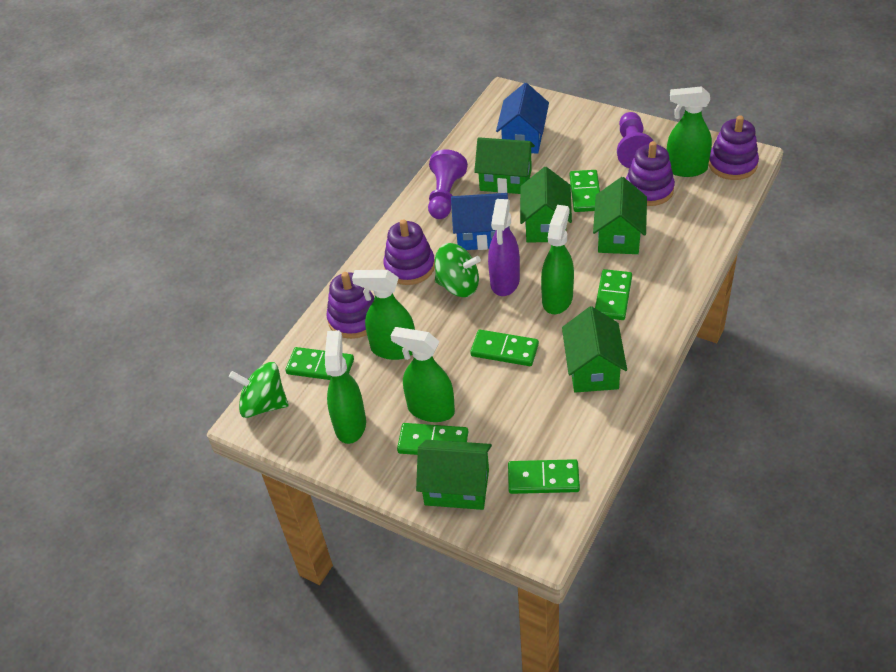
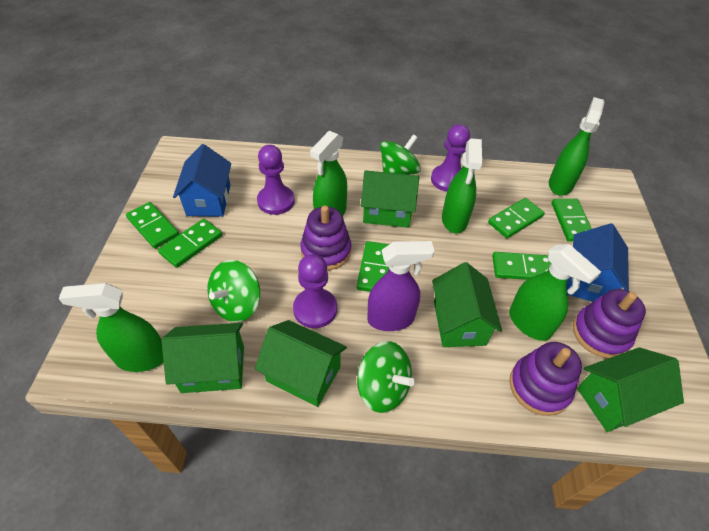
green spinning top: [229,362,288,418] [435,243,481,297] = 2 -> [207,260,260,322] [357,341,415,413] [380,134,421,175] = 3
purple pawn: [428,149,468,219] [617,112,653,169] = 2 -> [257,145,295,215] [293,254,337,328] [431,124,470,192] = 3
purple stacking toy: [326,272,375,339] [383,219,435,285] [626,141,675,206] [709,116,759,180] = 4 -> [301,206,351,270] [509,342,582,416] [573,289,646,358] = 3

